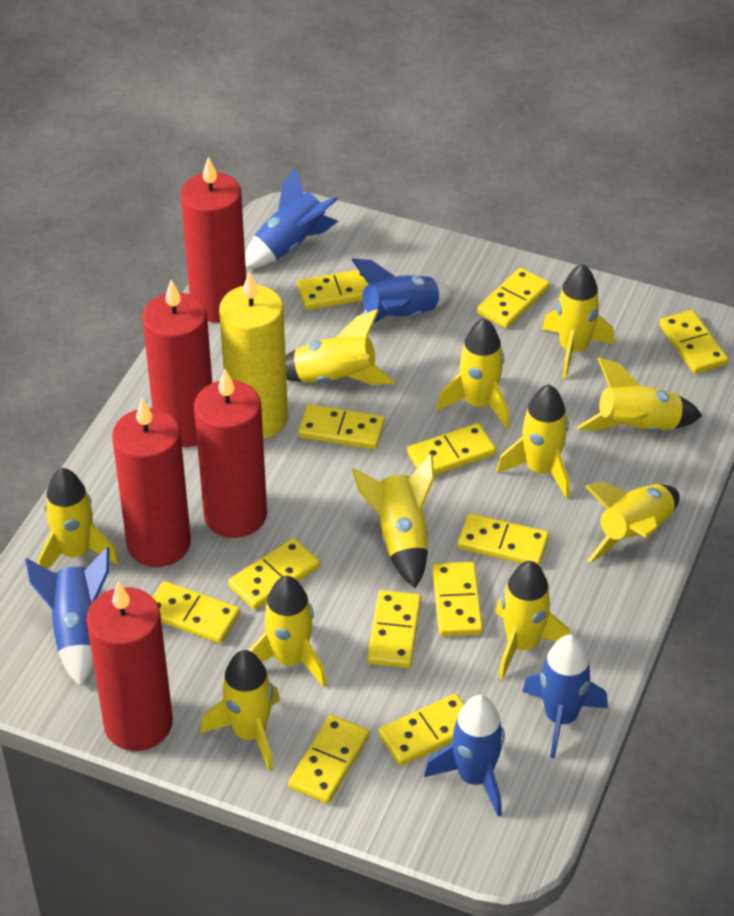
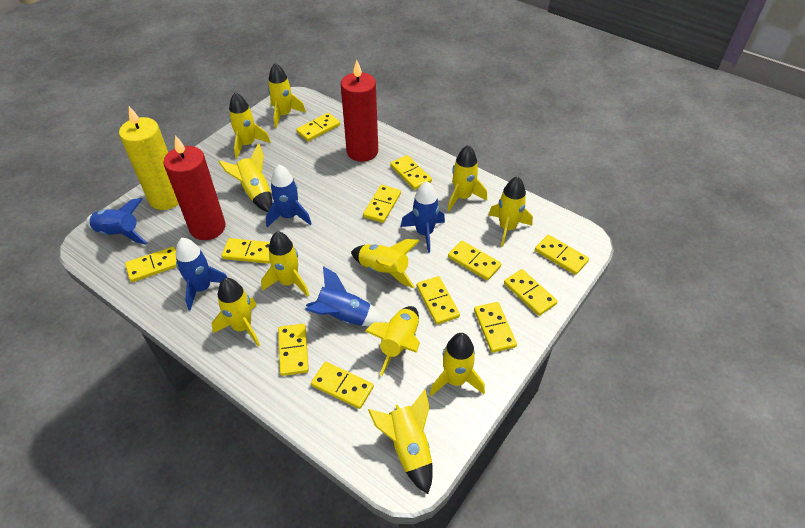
red candle: [86,581,173,751] [112,398,191,567] [142,279,212,447] [181,156,246,323] [194,369,267,538] = 5 -> [163,135,226,240] [341,60,378,162] = 2

